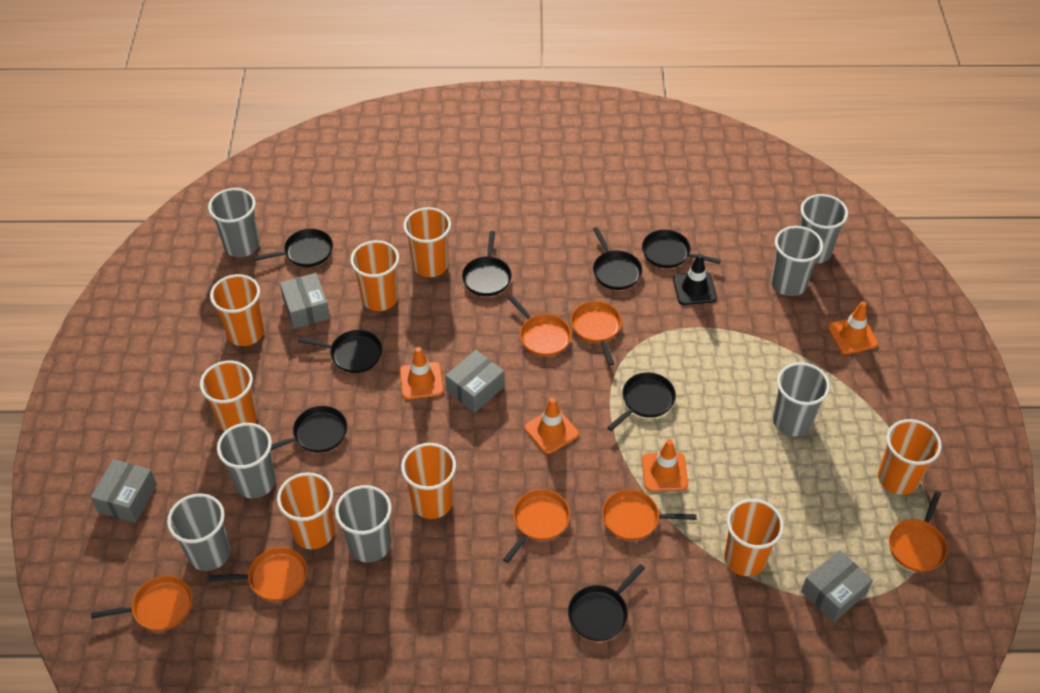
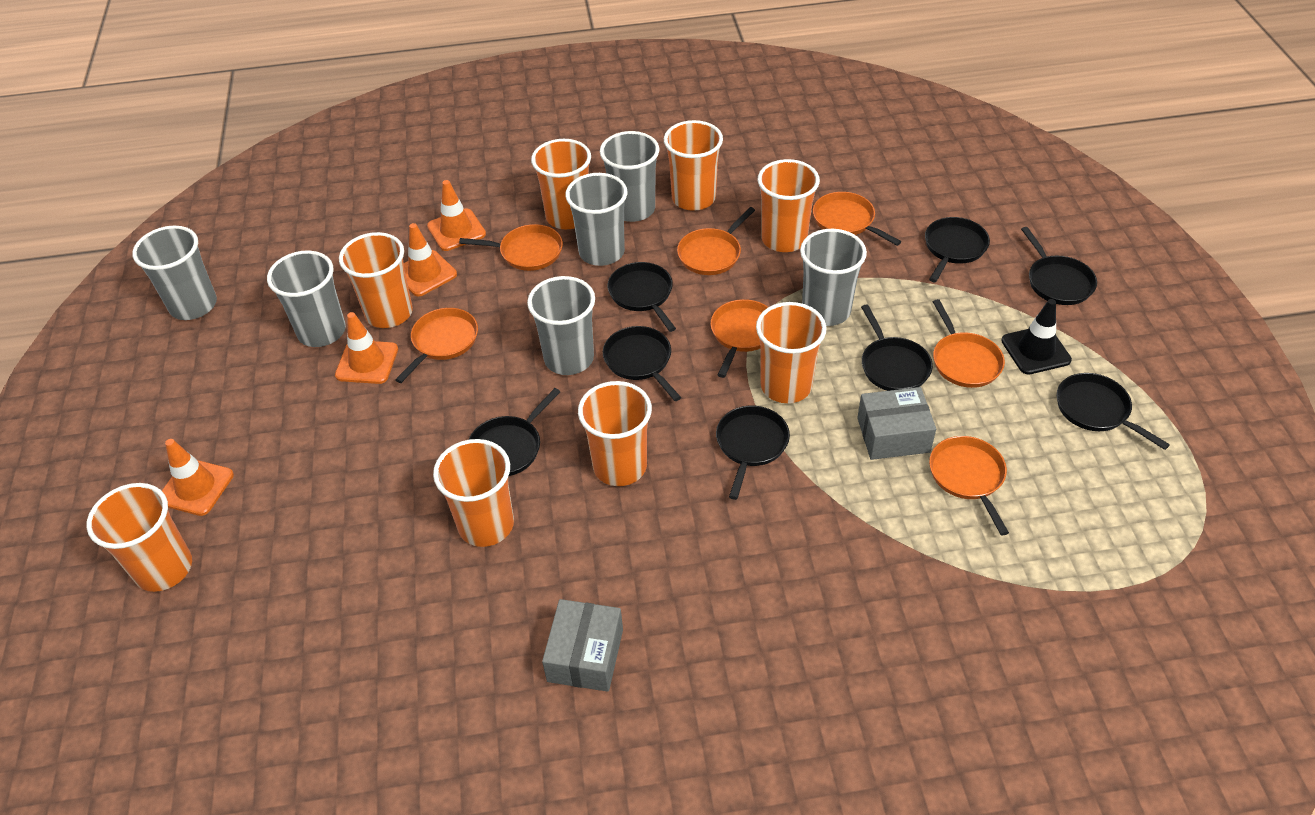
grey box: [91,459,157,523] [280,273,330,329] [445,350,505,413] [801,550,873,622] = 4 -> [542,599,623,692] [857,387,936,460] = 2
grey cup: [167,493,231,571] [208,188,259,257] [217,423,276,498] [335,485,392,562] [771,226,823,296] [773,362,830,437] [800,194,848,263] = 7 -> [132,226,217,320] [267,251,346,347] [527,276,595,375] [565,173,627,266] [600,131,659,222] [800,229,867,326] = 6

